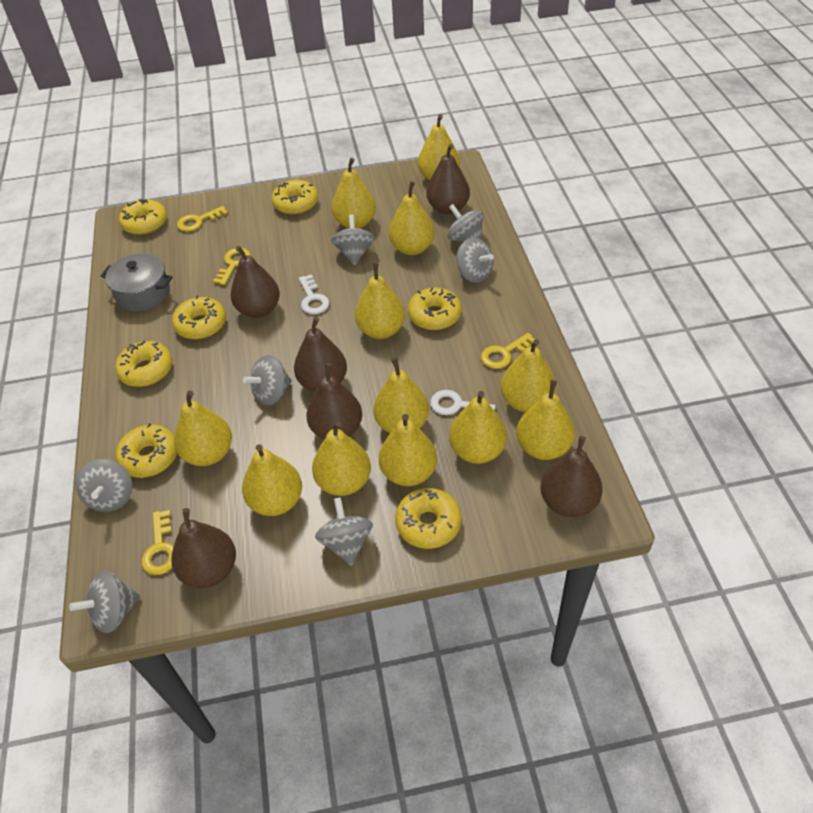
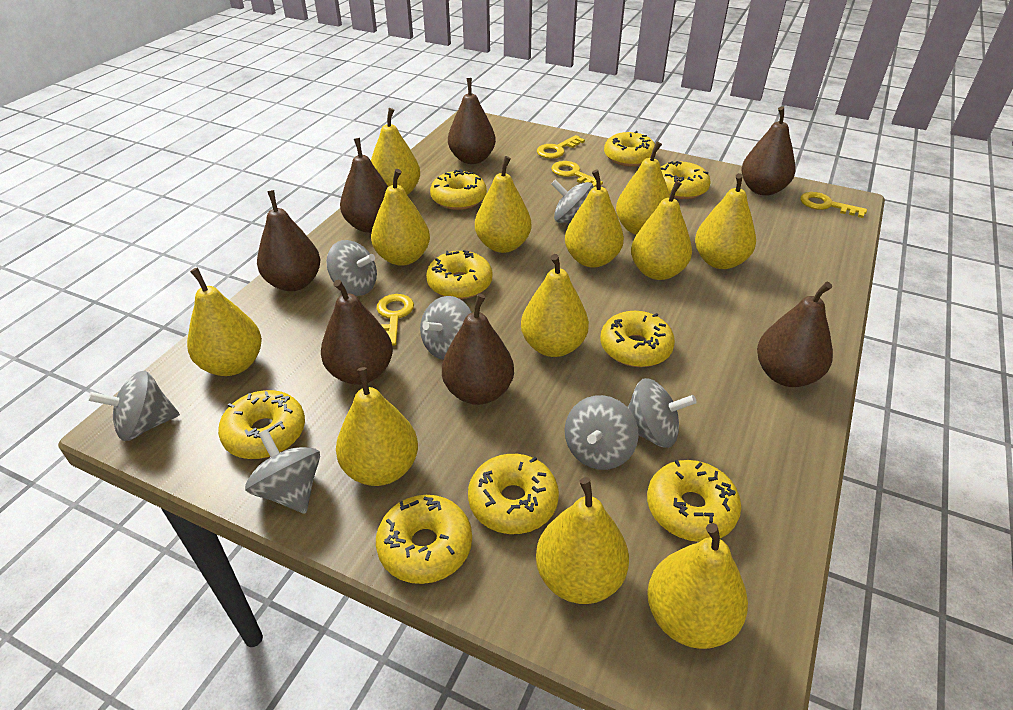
brown pear: [171,508,236,588] [231,246,280,318] [294,317,347,392] [306,363,362,440] [427,144,470,215] [540,436,603,517] = 6 -> [257,190,320,291] [321,280,393,385] [340,138,388,233] [442,294,514,405] [448,78,496,164] [742,106,796,196] [757,282,833,387] = 7
grey pot: [101,253,173,312] = 1 -> none = 0
white key: [299,274,329,314] [430,390,496,415] = 2 -> none = 0
yellow donut: [115,341,172,387] [115,423,177,478] [119,199,167,235] [172,295,226,339] [272,180,318,215] [395,488,461,549] [408,287,462,330] = 7 -> [218,390,305,459] [376,495,472,584] [426,250,492,299] [430,169,487,210] [468,454,559,534] [600,311,675,367] [604,131,655,167] [647,459,741,542] [661,161,711,199] = 9

